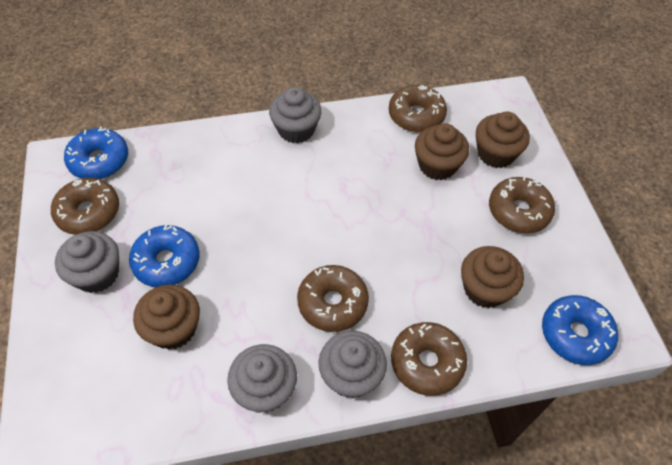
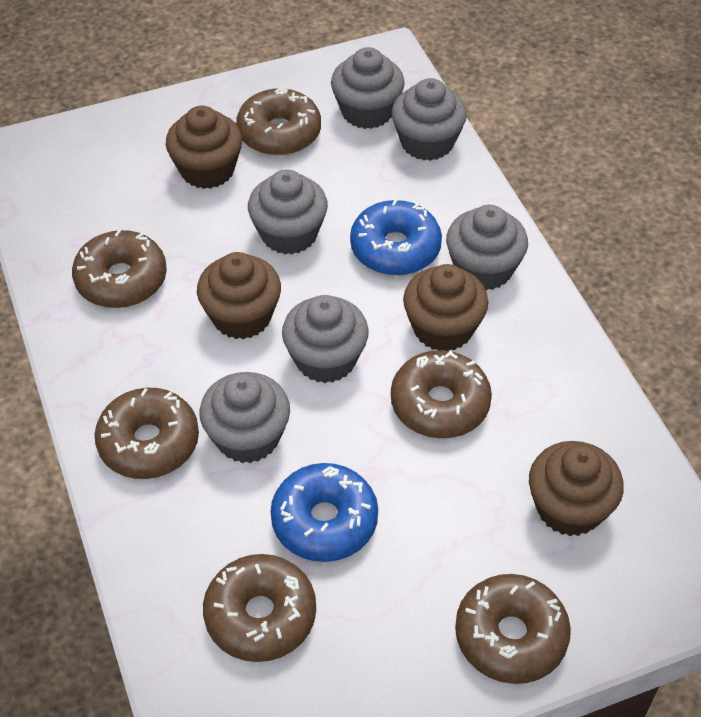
blue donut: [64,127,128,179] [129,225,200,287] [542,295,618,365] = 3 -> [270,463,378,562] [350,199,442,276] = 2
brown donut: [51,178,119,235] [297,265,369,332] [389,85,447,132] [391,322,467,396] [489,176,555,233] = 5 -> [72,230,167,308] [95,388,199,479] [203,554,316,662] [236,88,321,156] [391,350,492,438] [455,574,571,684] = 6
grey cupcake: [55,231,119,293] [227,344,297,413] [269,87,322,143] [318,331,387,398] = 4 -> [199,372,290,463] [248,170,328,254] [282,295,368,383] [331,47,405,129] [391,78,467,161] [446,205,528,290] = 6

